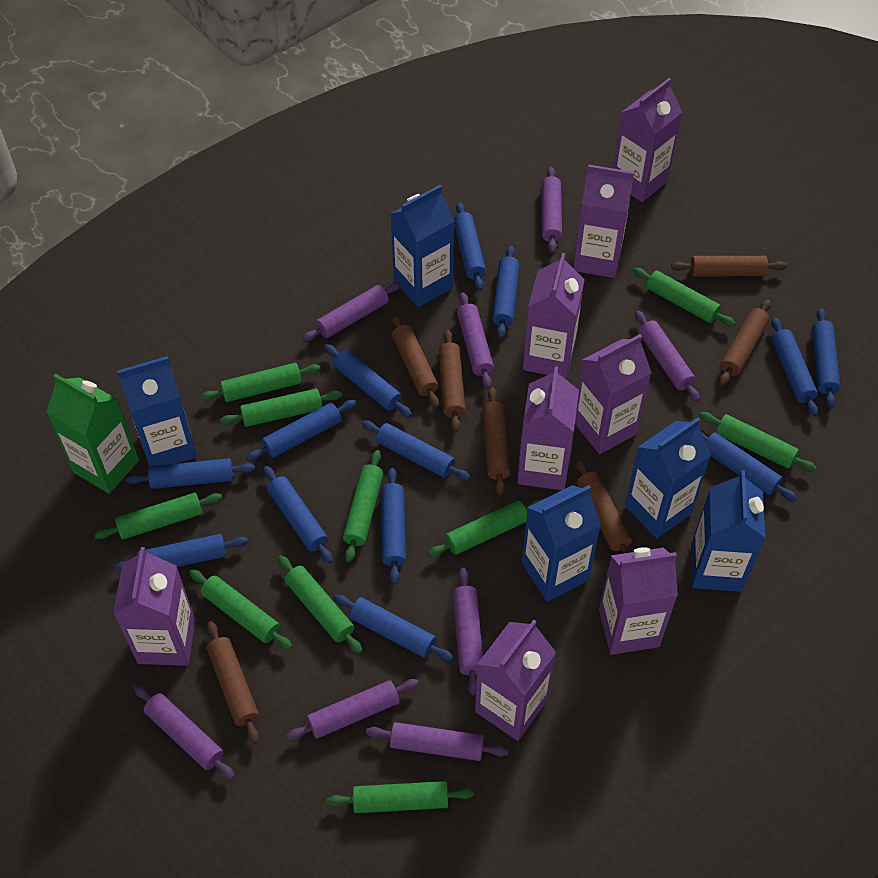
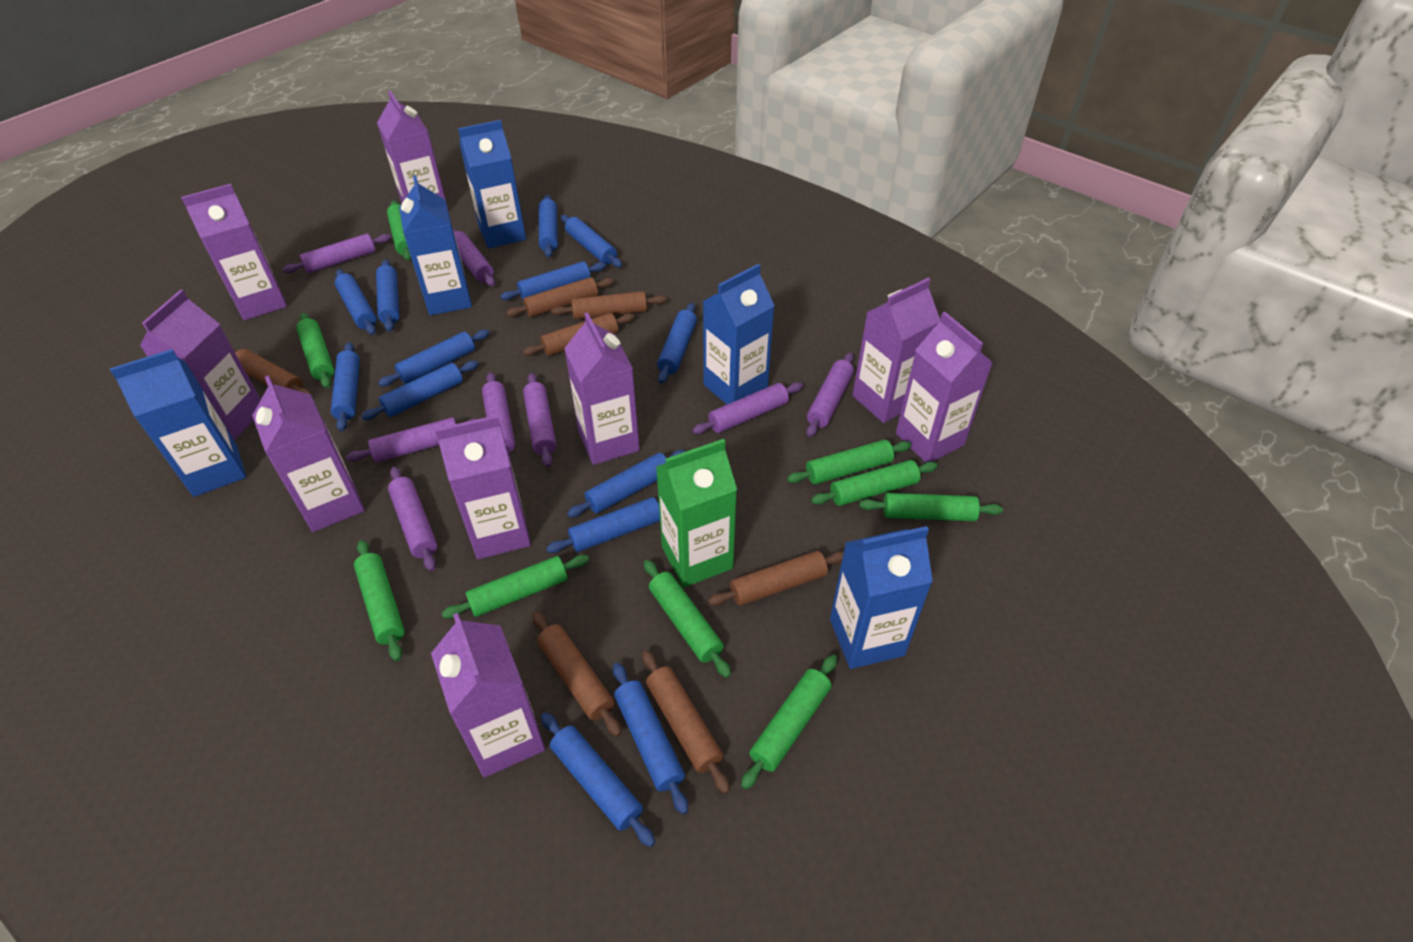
green rolling pin: [94,493,222,539] [189,569,292,650] [201,363,321,402] [220,389,342,427] [278,555,362,654] [327,781,474,813] [343,450,383,563] [428,499,543,557] [633,268,735,326] [699,412,816,472] = 10 -> [296,313,334,388] [354,540,405,661] [387,200,411,261] [442,555,589,618] [644,560,731,678] [741,655,837,790] [787,440,911,485] [811,460,938,506] [859,493,1003,521] = 9
purple carton: [113,547,195,666] [475,619,556,741] [517,366,579,490] [523,253,585,379] [573,164,634,278] [575,334,652,454] [599,547,678,655] [613,78,682,202] = 8 -> [140,290,261,440] [181,184,287,320] [252,375,365,532] [377,91,449,212] [431,613,545,777] [435,415,531,559] [564,312,640,465] [852,278,940,423] [896,312,993,463] = 9

